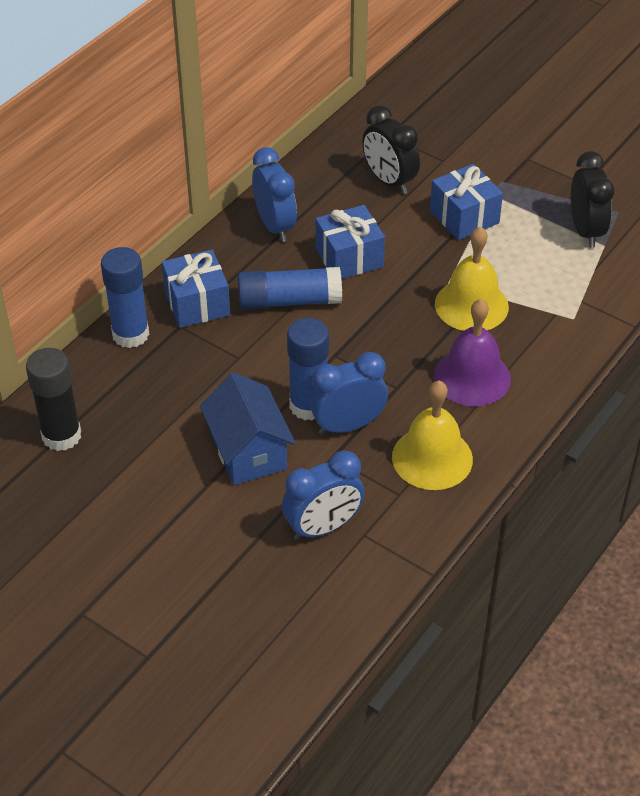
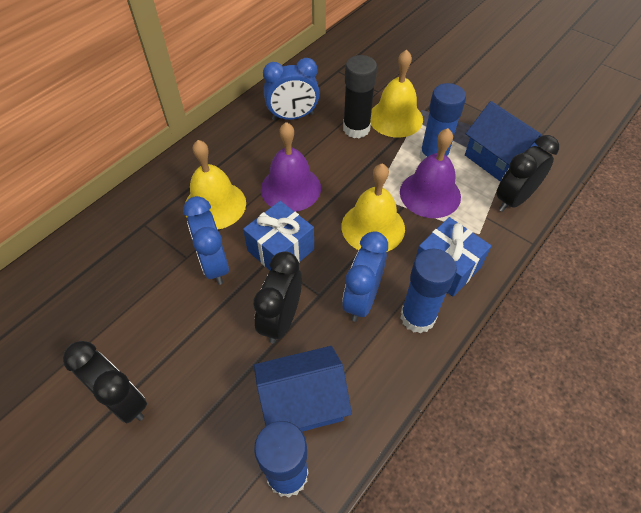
black clock: [362,105,420,194] [571,151,614,248] = 2 -> [63,341,147,423] [253,251,302,343] [496,135,559,212] = 3
blue gift: [162,250,230,328] [315,205,385,279] [430,164,503,240] = 3 -> [243,201,314,270] [416,217,491,297] = 2
blue house: [200,372,295,485] = 1 -> [254,346,352,432] [465,101,542,181] = 2
purple bell: [433,299,511,407] = 1 -> [261,122,321,212] [400,128,461,218] = 2
yellow bell: [392,381,473,490] [435,227,509,331] = 2 -> [185,140,246,230] [342,164,405,252] [370,50,423,138] = 3

